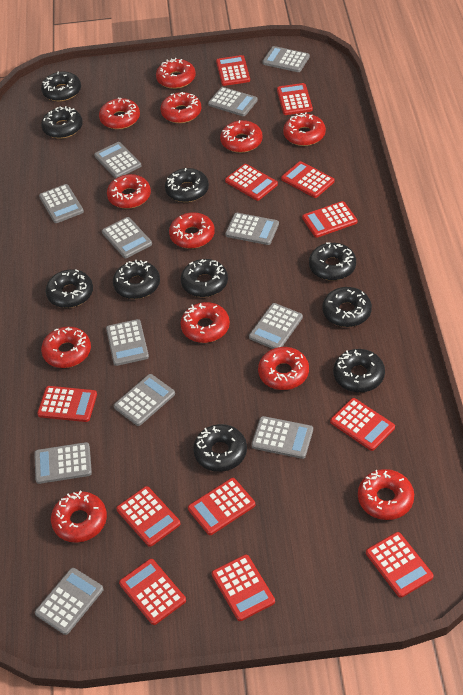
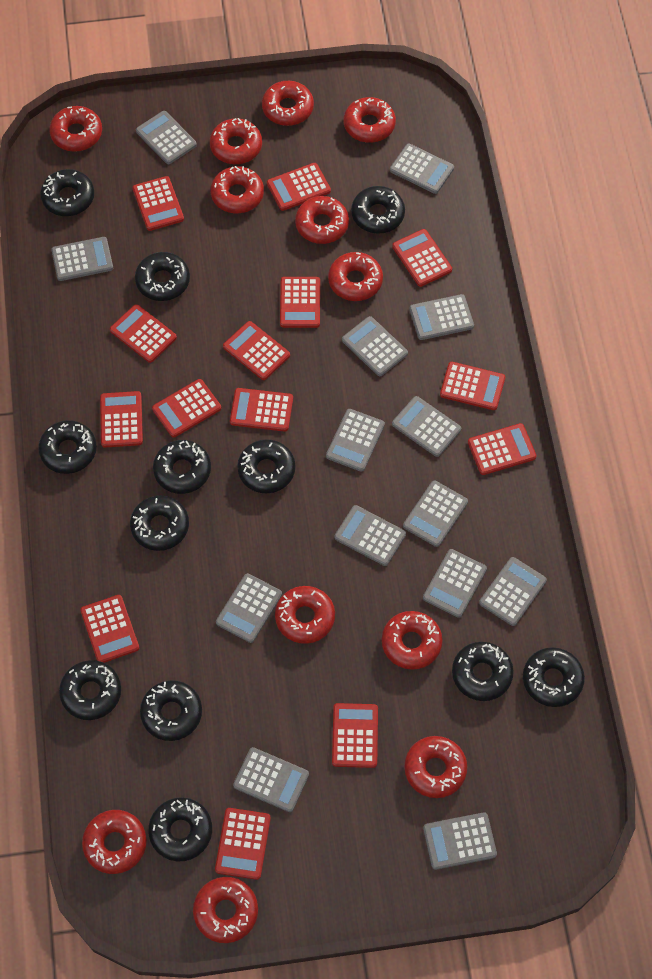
black donut: [41,72,81,101] [41,106,83,139] [46,269,93,308] [113,260,160,299] [165,168,209,202] [181,259,228,297] [193,424,247,472] [309,242,356,281] [322,287,372,327] [333,349,385,392] = 10 -> [38,420,97,474] [40,169,94,216] [59,660,121,720] [130,495,189,551] [135,252,190,301] [140,680,202,741] [148,797,212,862] [153,440,211,494] [237,439,295,493] [351,186,405,234] [452,642,514,701] [523,647,585,707] = 12
grey calculator: [34,442,92,484] [35,568,104,635] [39,184,84,223] [94,142,141,178] [102,217,152,258] [106,319,149,366] [114,374,175,426] [208,87,258,116] [225,213,279,245] [249,303,303,349] [251,416,313,459] [262,46,310,72] = 12 -> [51,237,113,281] [136,111,197,164] [216,573,282,643] [233,747,309,812] [326,409,385,472] [335,505,406,566] [342,316,408,376] [390,144,454,194] [392,396,461,457] [403,481,468,547] [410,294,474,340] [423,549,487,618] [423,812,497,870] [479,557,547,626] = 14
red calculator: [37,386,97,422] [116,486,180,547] [119,559,186,625] [188,478,255,535] [212,554,275,621] [216,55,250,86] [225,164,278,201] [277,83,313,115] [281,161,334,198] [302,201,357,238] [330,398,395,451] [366,532,433,598] = 12 -> [80,595,139,663] [100,391,143,448] [110,304,177,363] [133,176,184,231] [152,379,221,437] [215,808,271,880] [223,321,290,380] [230,388,293,432] [267,163,331,211] [280,277,320,328] [332,703,378,768] [392,229,452,287] [440,362,505,410] [468,423,537,475] = 14

